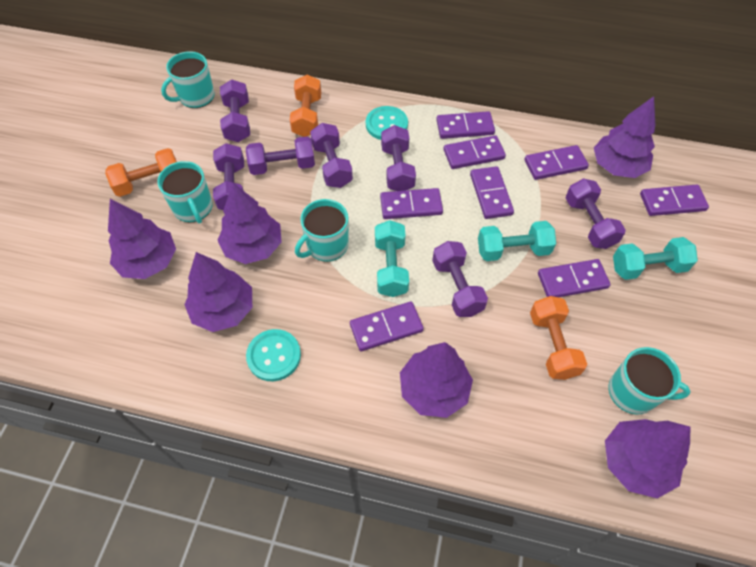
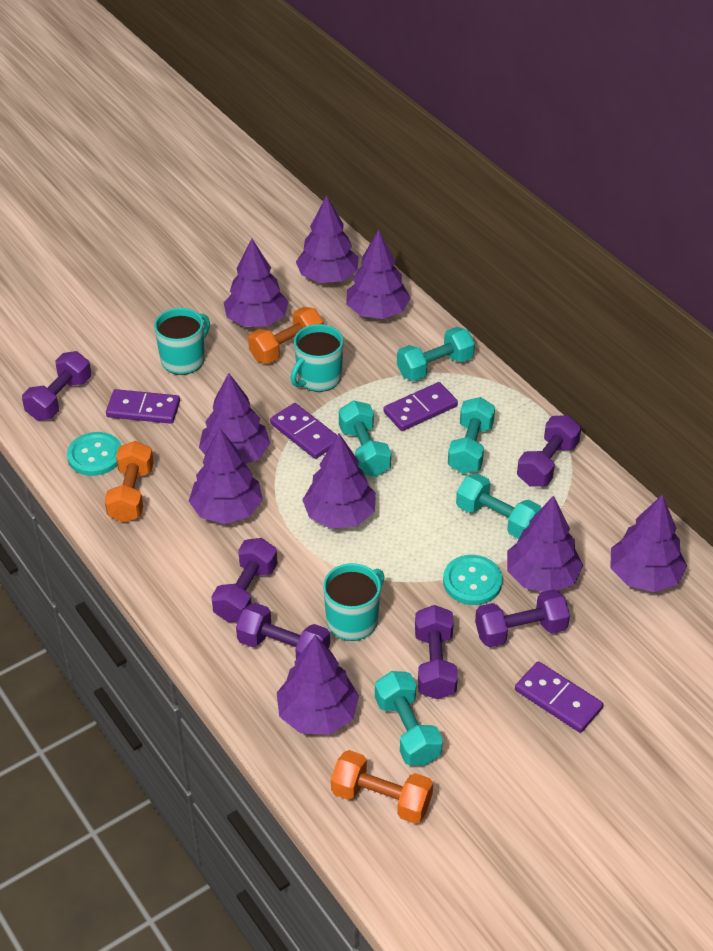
purple domino: [350,302,424,351] [380,188,443,219] [436,111,495,139] [444,135,506,169] [470,166,514,219] [524,145,589,180] [538,259,611,297] [640,185,709,216] = 8 -> [106,389,180,424] [270,403,337,459] [384,382,458,431] [515,661,604,733] = 4
purple dumbbell: [213,143,244,210] [220,79,250,142] [246,136,315,175] [310,123,353,188] [381,125,416,191] [432,241,488,317] [566,178,626,249] = 7 -> [22,351,91,421] [211,538,278,622] [236,603,330,659] [415,605,458,699] [475,589,570,648] [517,415,581,487] = 6
purple tree: [108,199,176,279] [184,252,252,332] [217,183,281,264] [400,342,473,418] [594,96,655,178] [605,419,690,499] = 6 -> [189,428,263,524] [199,373,270,464] [224,238,289,327] [277,635,359,734] [296,195,359,283] [302,434,376,529] [346,230,411,319] [507,496,583,592] [610,494,687,592] = 9
turquoise dumbbell: [375,220,409,297] [478,221,556,261] [613,237,698,280] = 3 -> [339,400,391,477] [375,671,443,766] [397,327,475,381] [448,397,495,474] [456,473,541,539] = 5
turquoise mug: [157,161,213,224] [161,51,215,108] [295,199,348,262] [608,347,691,415] = 4 -> [154,308,210,375] [291,324,344,392] [323,563,384,641] = 3

